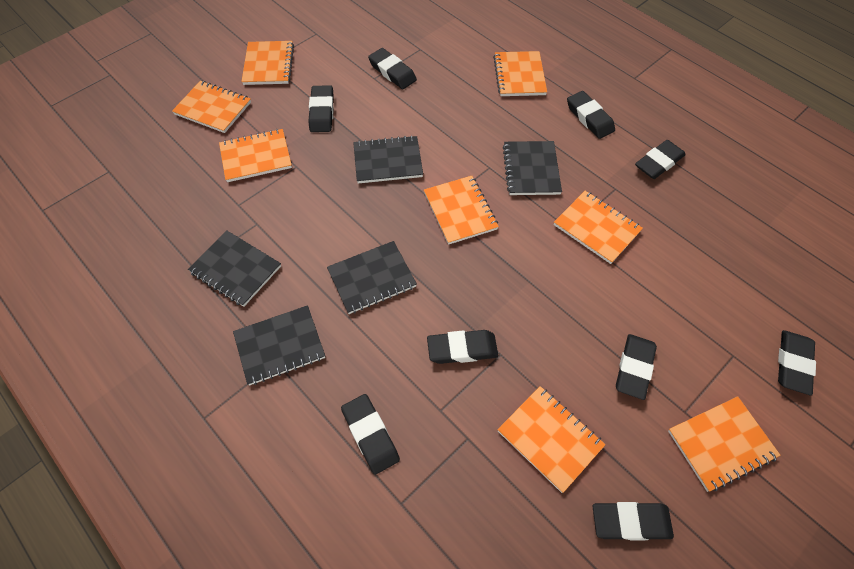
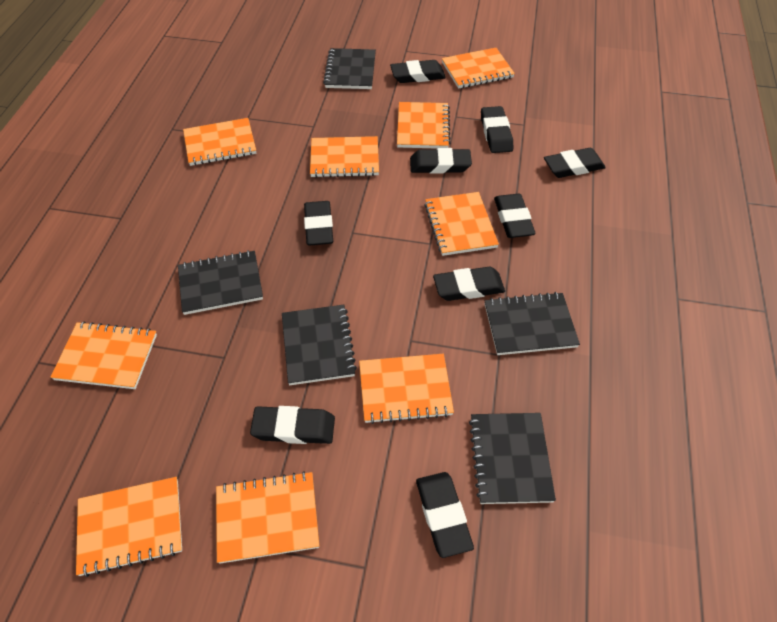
orange notebook: [172,81,251,133] [219,129,292,182] [241,41,294,85] [424,176,499,245] [493,51,547,96] [497,386,605,493] [554,191,643,264] [668,396,780,492] = 8 -> [51,321,157,389] [76,477,182,577] [183,118,256,166] [216,471,319,564] [310,136,379,178] [359,354,454,424] [397,102,450,149] [424,192,499,256] [442,48,515,89] = 9

